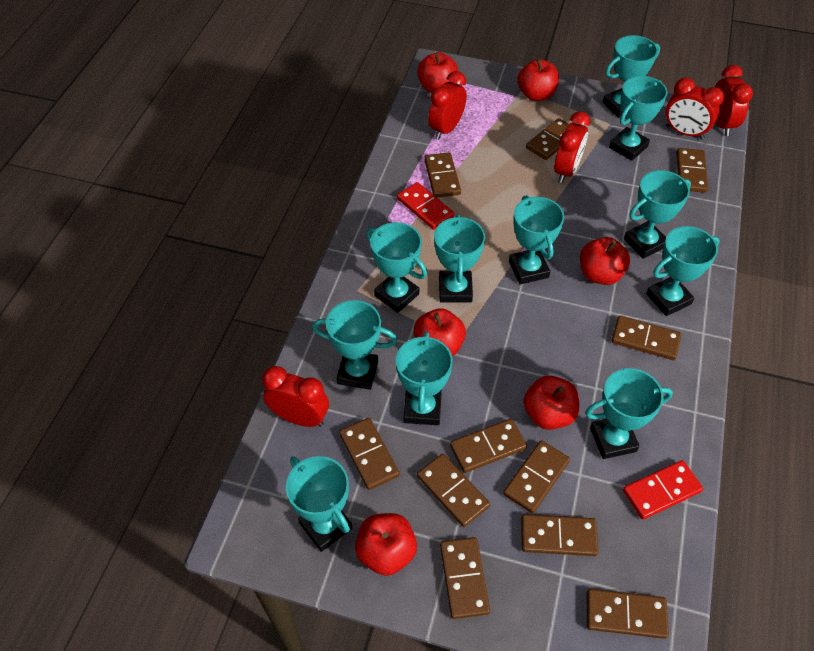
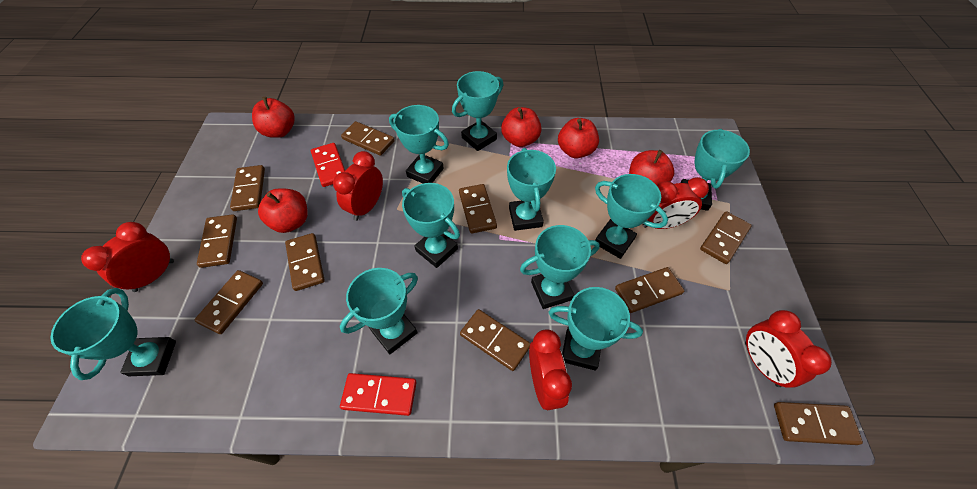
brown domino: [339,418,399,490] [417,454,490,527] [424,152,461,197] [440,537,490,619] [450,419,527,473] [503,440,570,513] [521,514,598,556] [526,118,569,160] [587,589,669,639] [612,316,681,360] [676,148,708,193] = 11 -> [195,270,263,334] [197,214,237,268] [230,165,265,211] [285,233,325,291] [341,121,395,156] [459,184,497,233] [460,309,530,371] [615,267,684,313] [700,211,752,264] [774,402,863,445] = 10
red apple: [355,513,417,576] [414,308,466,356] [417,52,458,93] [518,58,559,101] [523,376,579,430] [580,237,630,285] = 6 -> [252,97,295,138] [258,188,308,233] [501,107,542,147] [558,118,599,158] [629,150,674,185] = 5
turquoise trophy: [286,456,353,552] [312,300,397,390] [366,222,427,313] [396,332,453,425] [434,215,485,303] [509,195,564,284] [585,368,673,459] [603,35,660,118] [609,76,667,161] [624,170,691,259] [646,226,720,316] = 11 -> [50,288,176,380] [340,268,418,354] [389,105,449,183] [402,183,460,268] [452,71,503,151] [507,148,556,231] [520,225,600,309] [548,287,643,370] [595,174,668,259] [681,129,750,211] = 10

